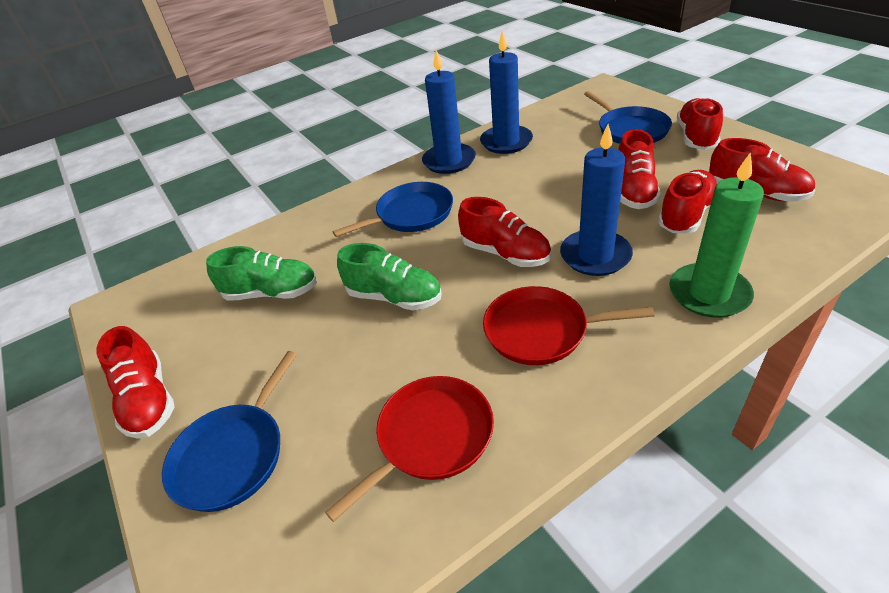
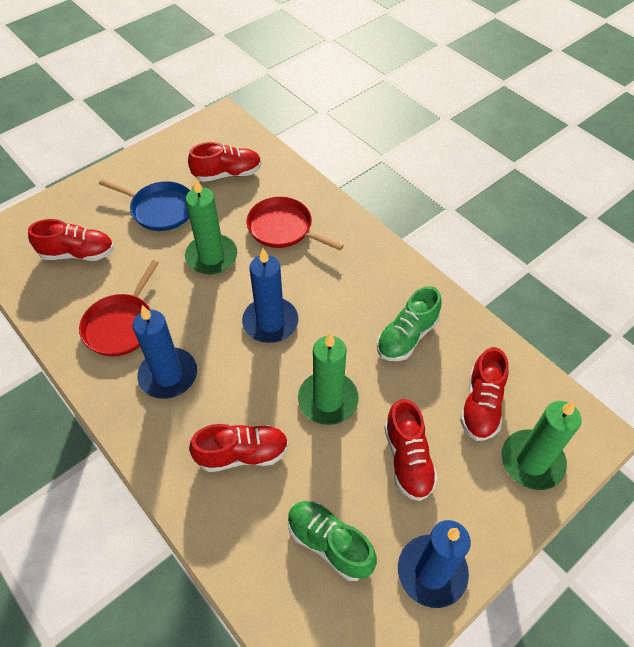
blue pan: [162,351,297,512] [333,182,453,237] [584,91,672,144] = 3 -> [99,179,190,231] = 1
green candle: [669,153,764,318] = 1 -> [185,178,237,274] [298,332,359,425] [502,401,582,490] = 3
red shoe: [96,326,175,439] [458,197,551,267] [618,129,661,209] [658,170,717,233] [677,98,723,150] [709,138,815,202] = 6 -> [28,219,114,261] [188,142,261,182] [189,424,289,472] [384,399,438,501] [460,347,509,441] = 5

